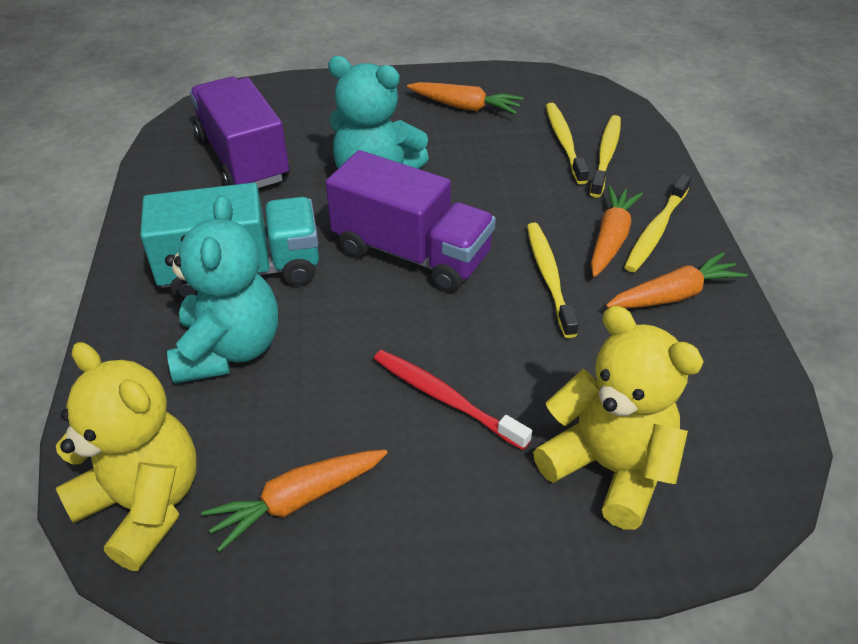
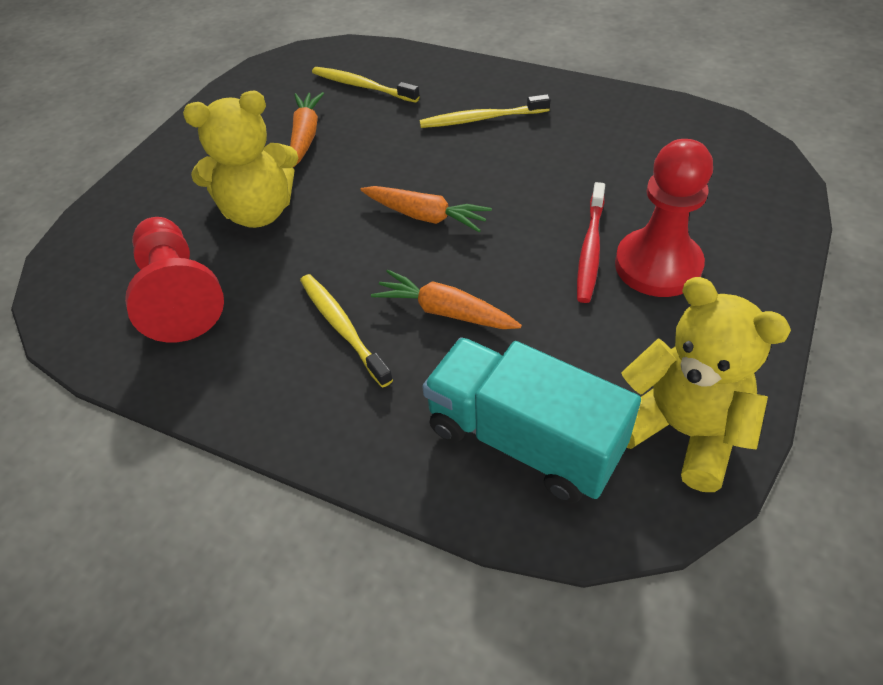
orange carrot: [201,450,388,552] [407,82,523,114] [591,186,643,277] [606,252,747,308] = 4 -> [290,92,324,167] [360,186,492,232] [371,270,522,329] = 3
purple truck: [190,77,289,188] [326,150,496,292] = 2 -> none = 0
red pawn: none = 0 -> [125,217,224,342] [615,139,713,297] = 2
turquoise teddy bear: [165,195,278,384] [328,56,429,169] = 2 -> none = 0
yellow toothbrush: [527,223,579,338] [546,103,589,184] [590,115,621,198] [624,174,691,272] = 4 -> [300,274,393,388] [312,67,420,103] [420,94,551,128] = 3

